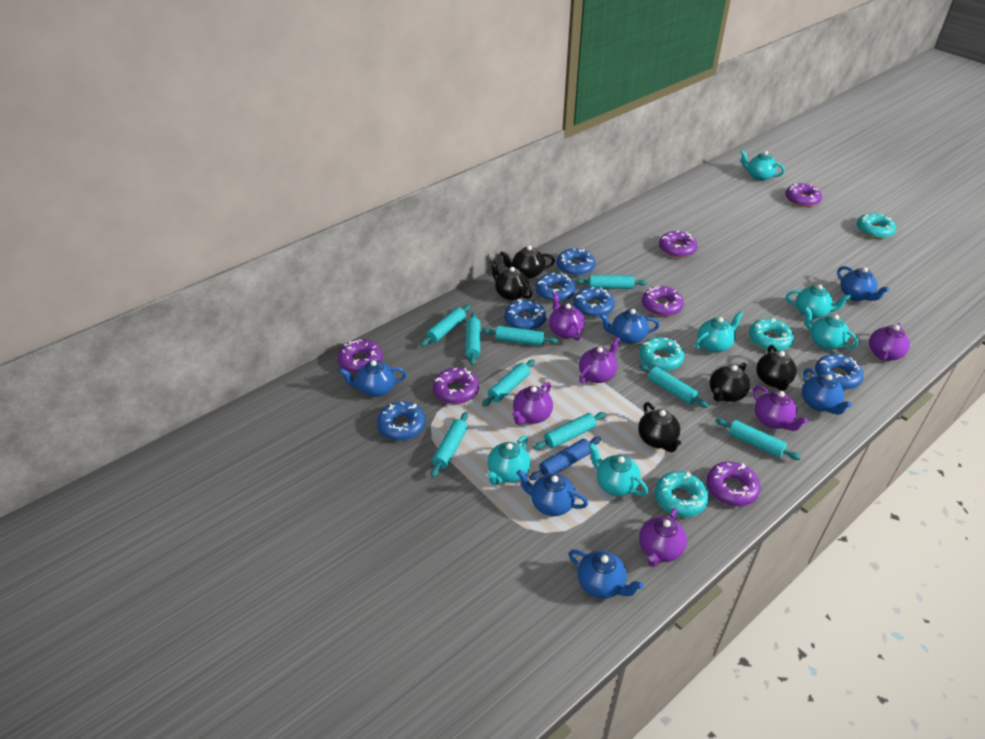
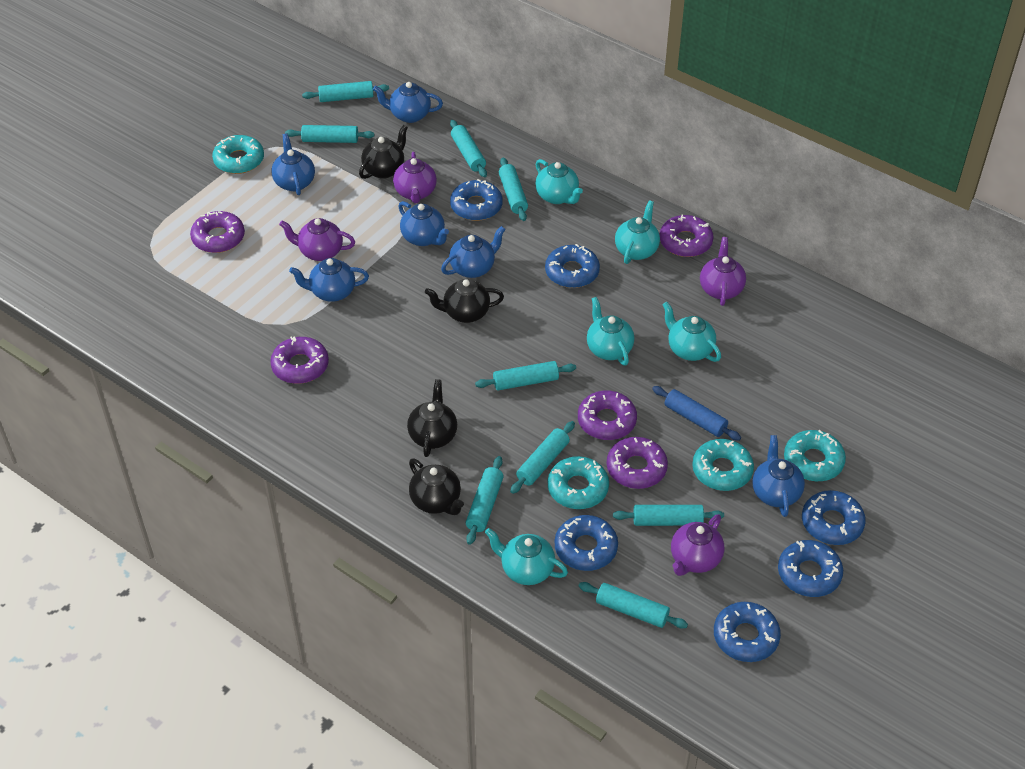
black teapot: [490,260,532,301] [500,245,555,279] [638,402,681,452] [710,362,750,402] [756,345,797,391] = 5 -> [359,125,408,179] [407,379,457,457] [409,459,464,515] [425,279,504,323] = 4
purple donut: [338,339,383,374] [433,368,479,404] [642,286,684,317] [659,231,697,258] [706,462,761,506] [785,183,822,207] = 6 -> [190,211,245,253] [270,336,329,384] [578,390,637,440] [607,437,668,489] [660,215,714,257] = 5
purple teapot: [512,382,553,425] [549,292,585,341] [579,337,620,383] [639,508,687,567] [753,386,808,431] [869,323,910,361] = 6 -> [279,218,355,261] [393,152,437,203] [671,514,724,576] [700,237,746,306] = 4
turquoise teapot: [487,436,531,485] [589,443,648,496] [695,312,743,353] [741,150,785,181] [786,284,851,319] [804,306,859,350] = 6 -> [485,528,568,585] [535,159,583,204] [587,297,634,366] [615,200,660,264] [662,302,721,362] = 5

